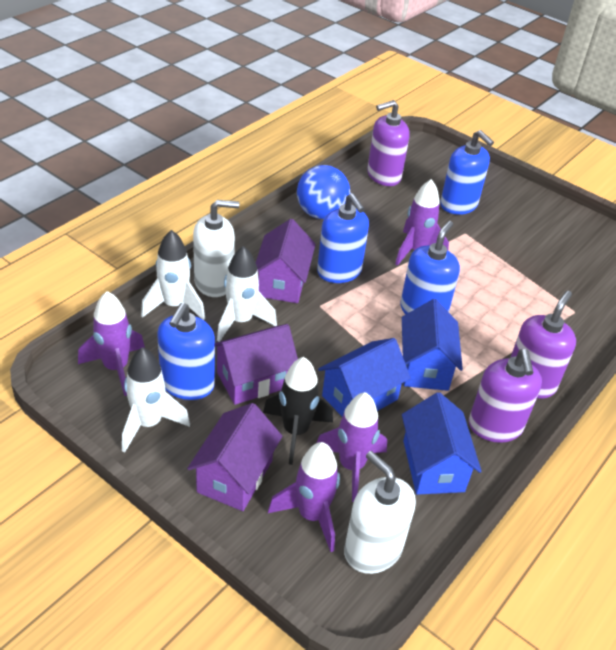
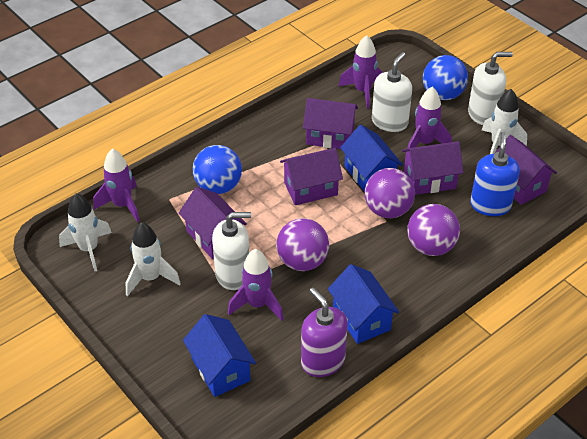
black rocket: [263,357,333,465] = 1 -> none = 0
blue ball: [297,165,351,219] = 1 -> [193,145,242,194] [423,55,468,100] = 2
blue soap dispenser: [157,303,215,400] [317,193,369,283] [400,221,460,314] [440,130,494,215] = 4 -> [470,132,520,216] = 1
purple ball: none = 0 -> [276,218,329,271] [365,168,415,218] [407,204,460,256] = 3
purple house: [187,403,282,511] [215,324,298,405] [256,219,316,303] = 3 -> [179,187,247,259] [280,148,343,205] [303,98,358,149] [402,141,464,195] [494,135,557,205] = 5
purple soap dispenser: [367,100,410,186] [469,349,542,443] [510,291,576,399] = 3 -> [301,288,348,377] = 1
white soap dispenser: [193,200,239,297] [344,451,416,574] = 2 -> [212,212,251,290] [372,52,412,132] [468,52,513,125] = 3

